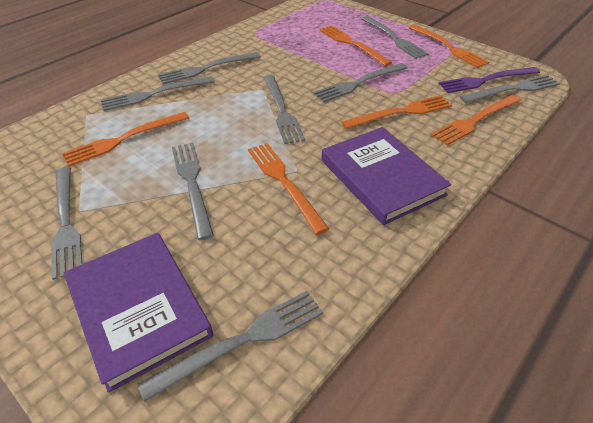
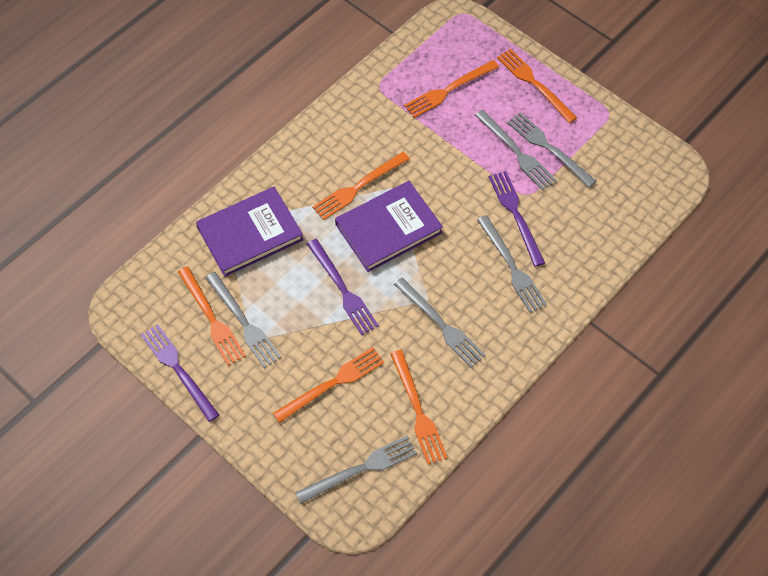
grey fork: [51,167,82,280] [101,76,215,111] [138,291,323,402] [158,52,261,84] [172,143,214,240] [263,75,305,144] [313,63,407,102] [361,16,429,59] [460,75,560,103] = 9 -> [205,272,281,368] [295,435,417,504] [394,277,486,368] [475,110,557,191] [477,215,547,313] [507,113,596,187] = 6
purple fork: [438,67,540,93] = 1 -> [141,324,219,422] [307,239,379,335] [489,171,545,267] = 3

